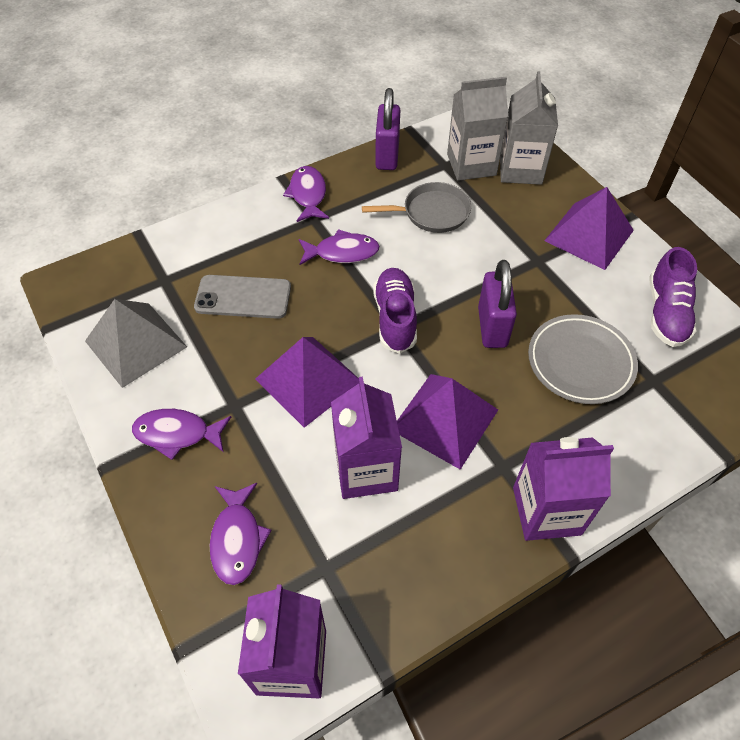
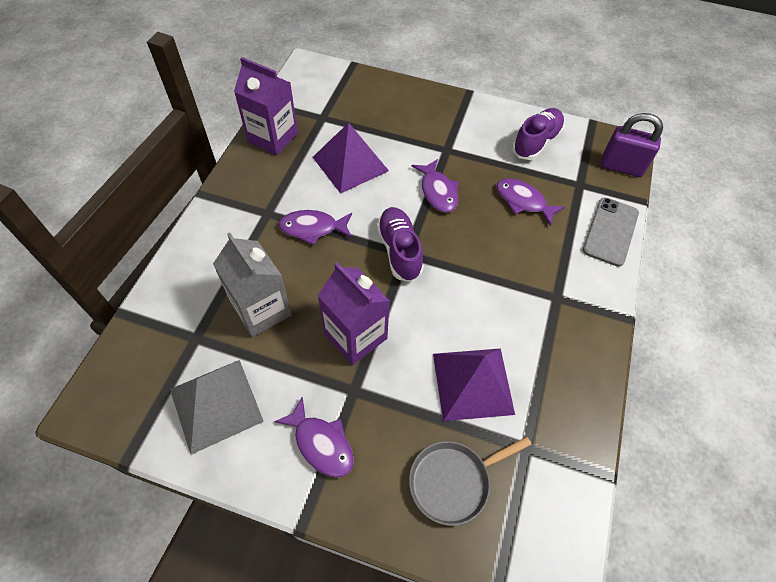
grey carton: [447,77,508,181] [500,71,558,185] = 2 -> [213,233,292,337] = 1
grey plate: [528,314,638,404] = 1 -> none = 0
purple carton: [238,584,326,698] [331,377,402,499] [513,437,614,541] = 3 -> [234,57,298,155] [317,263,390,365] = 2
purple padlock: [375,88,400,170] [478,260,517,348] = 2 -> [601,113,663,177] = 1
purple pyramid: [255,337,359,428] [397,374,498,470] [544,187,634,270] = 3 -> [313,123,389,194] [433,348,515,421] = 2

